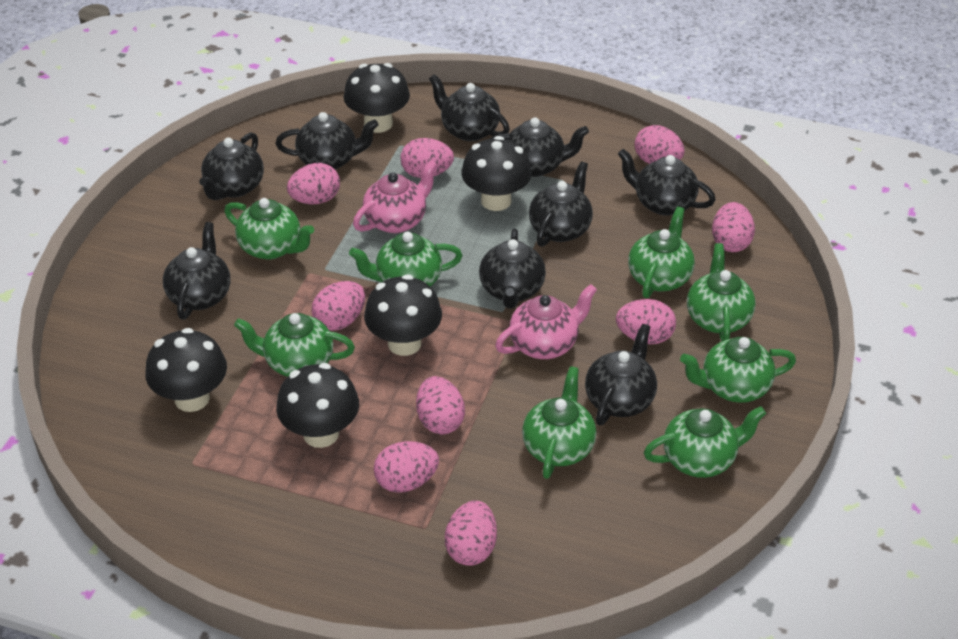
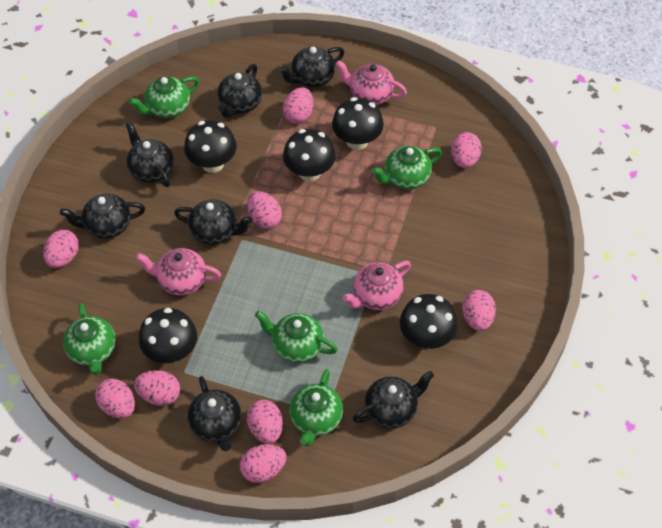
black teapot: [163,222,231,319] [199,132,264,200] [276,112,378,170] [429,74,510,141] [479,229,546,309] [490,117,589,177] [529,161,593,247] [585,324,657,425] [618,149,716,216] = 9 -> [60,193,145,239] [126,122,174,187] [174,199,253,245] [188,376,241,451] [217,64,262,118] [278,46,344,87] [353,371,434,429] = 7
green teapot: [224,198,314,259] [234,313,355,377] [349,232,463,287] [522,366,596,479] [628,207,695,298] [644,406,766,478] [680,337,796,403] [687,243,755,342] = 8 -> [63,303,116,375] [129,76,200,118] [255,311,338,363] [289,369,343,446] [372,146,442,189] = 5
pink teapot: [353,160,438,233] [495,284,597,359] = 2 -> [136,248,221,295] [335,60,407,105] [342,261,411,310] = 3

